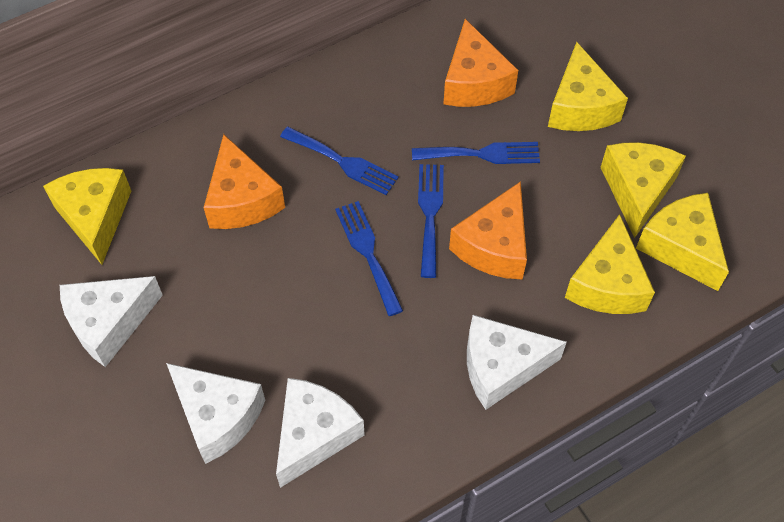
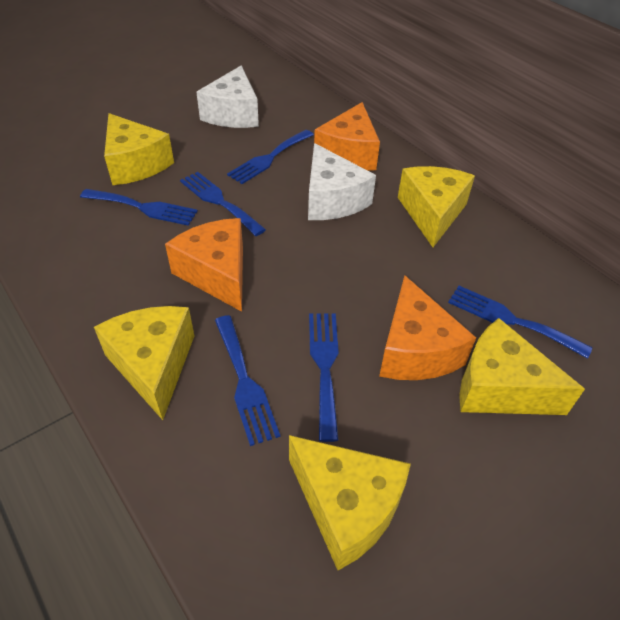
blue fork: [280,127,399,195] [335,201,403,316] [412,142,540,164] [418,164,444,278] = 4 -> [80,189,198,226] [180,172,266,236] [215,315,280,446] [227,130,314,184] [309,314,339,442] [448,286,593,359] = 6
white cheese: [60,276,163,367] [166,363,265,464] [276,378,365,488] [467,315,567,410] = 4 -> [196,66,259,128] [308,143,376,220] = 2

